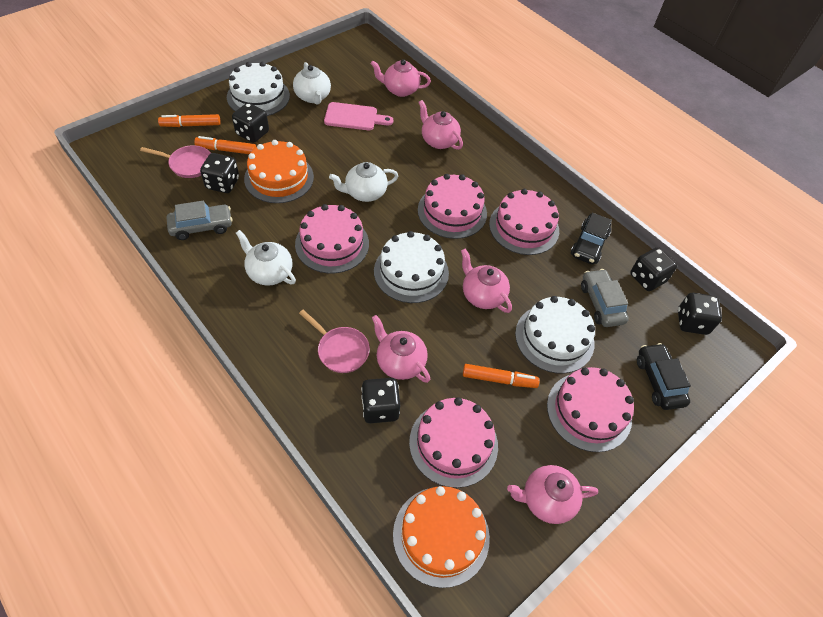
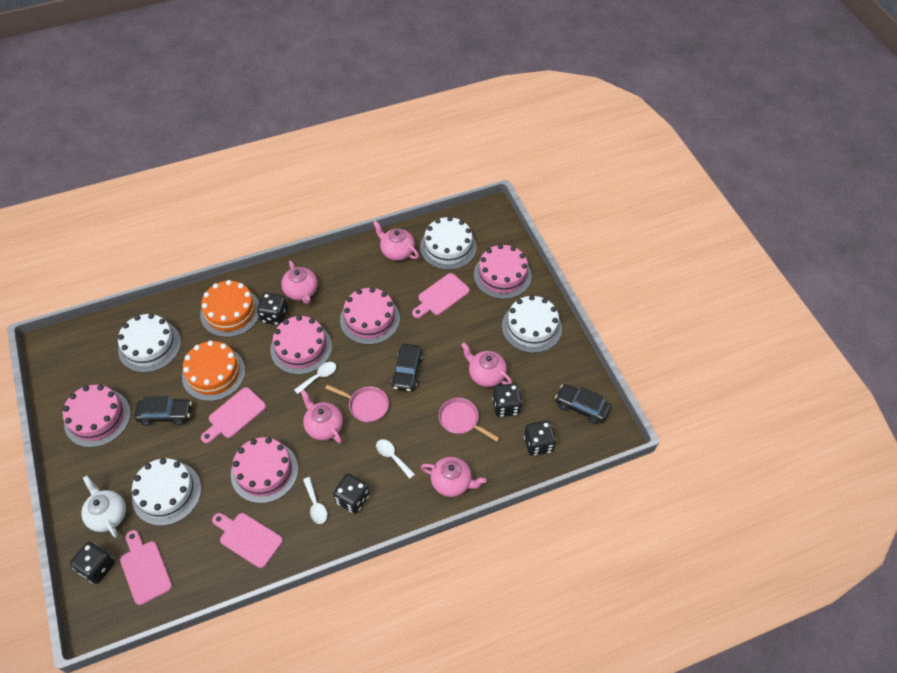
black car: [571,213,612,264] [637,343,691,410] = 2 -> [135,396,192,426] [391,344,423,392] [555,384,611,424] = 3
grey car: [167,201,232,240] [581,269,629,327] = 2 -> none = 0
orange marker: [158,114,221,127] [194,136,256,154] [463,364,540,388] = 3 -> none = 0
pink cutting board: [324,102,393,130] = 1 -> [120,530,172,605] [201,387,266,443] [212,513,283,568] [412,273,470,318] = 4
white cake: [227,62,290,116] [374,231,449,303] [515,296,595,374] = 3 -> [118,314,181,373] [132,458,201,526] [420,216,477,270] [502,295,562,353] = 4
white spoon: none = 0 -> [294,362,336,394] [303,477,327,524] [376,439,415,479] = 3
white teapot: [236,230,296,286] [293,62,331,104] [329,162,398,202] = 3 -> [82,476,126,538] = 1

